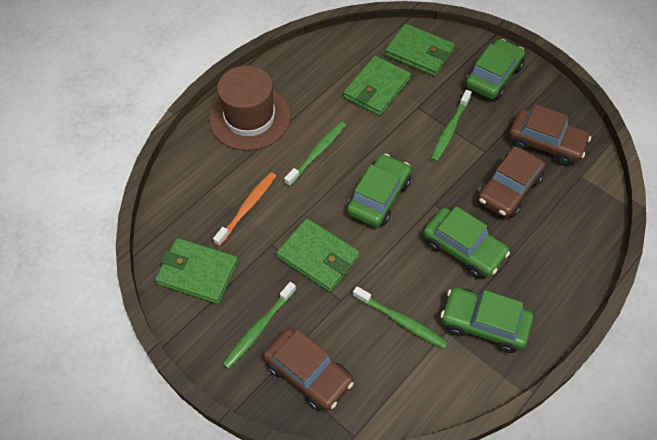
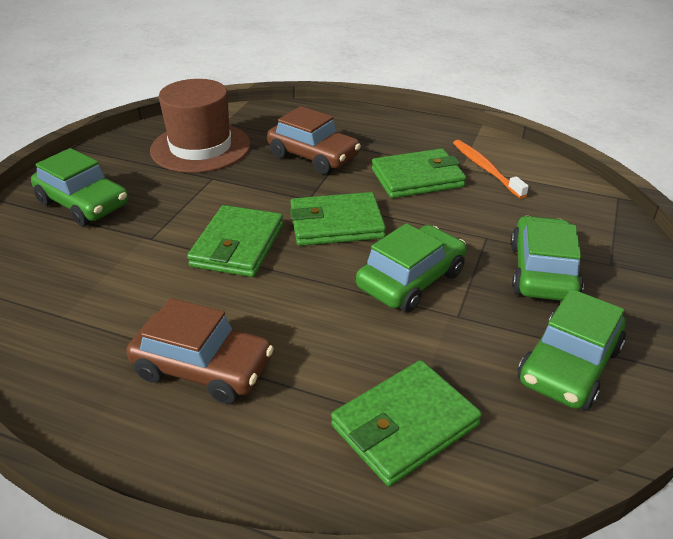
brown car: [263,328,354,411] [477,146,546,218] [509,104,591,166] = 3 -> [126,298,274,404] [267,106,361,174] = 2
green toothbrush: [223,282,296,369] [284,122,346,186] [353,286,448,349] [431,90,472,162] = 4 -> none = 0

